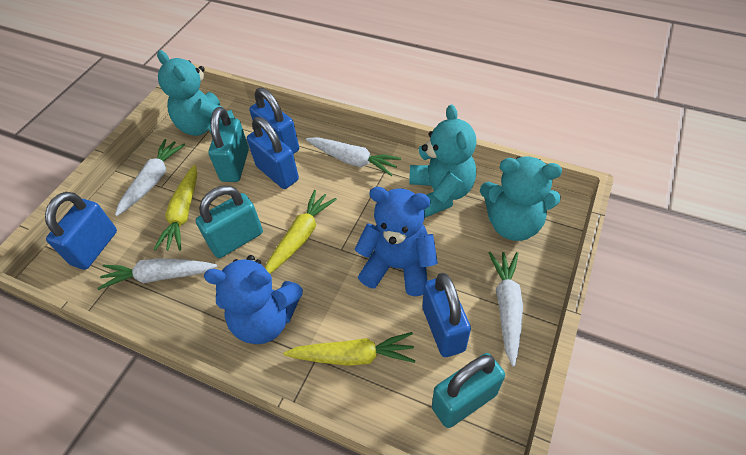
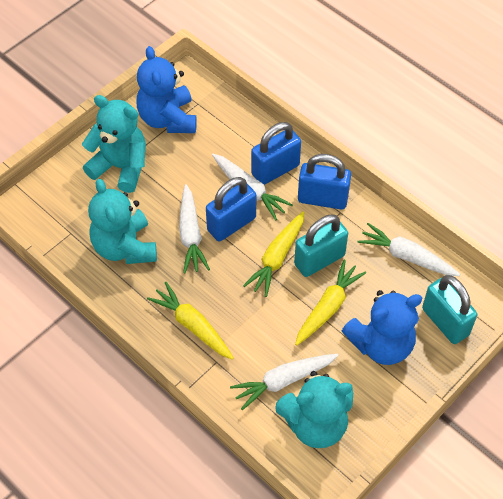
blue padlock: [45,192,117,270] [247,117,299,189] [250,88,299,154] [423,273,471,357] = 4 -> [206,177,256,241] [251,122,301,185] [298,154,351,210] = 3
turquoise padlock: [196,186,263,258] [208,107,249,182] [432,353,505,428] = 3 -> [294,214,348,277] [422,275,477,344] = 2

